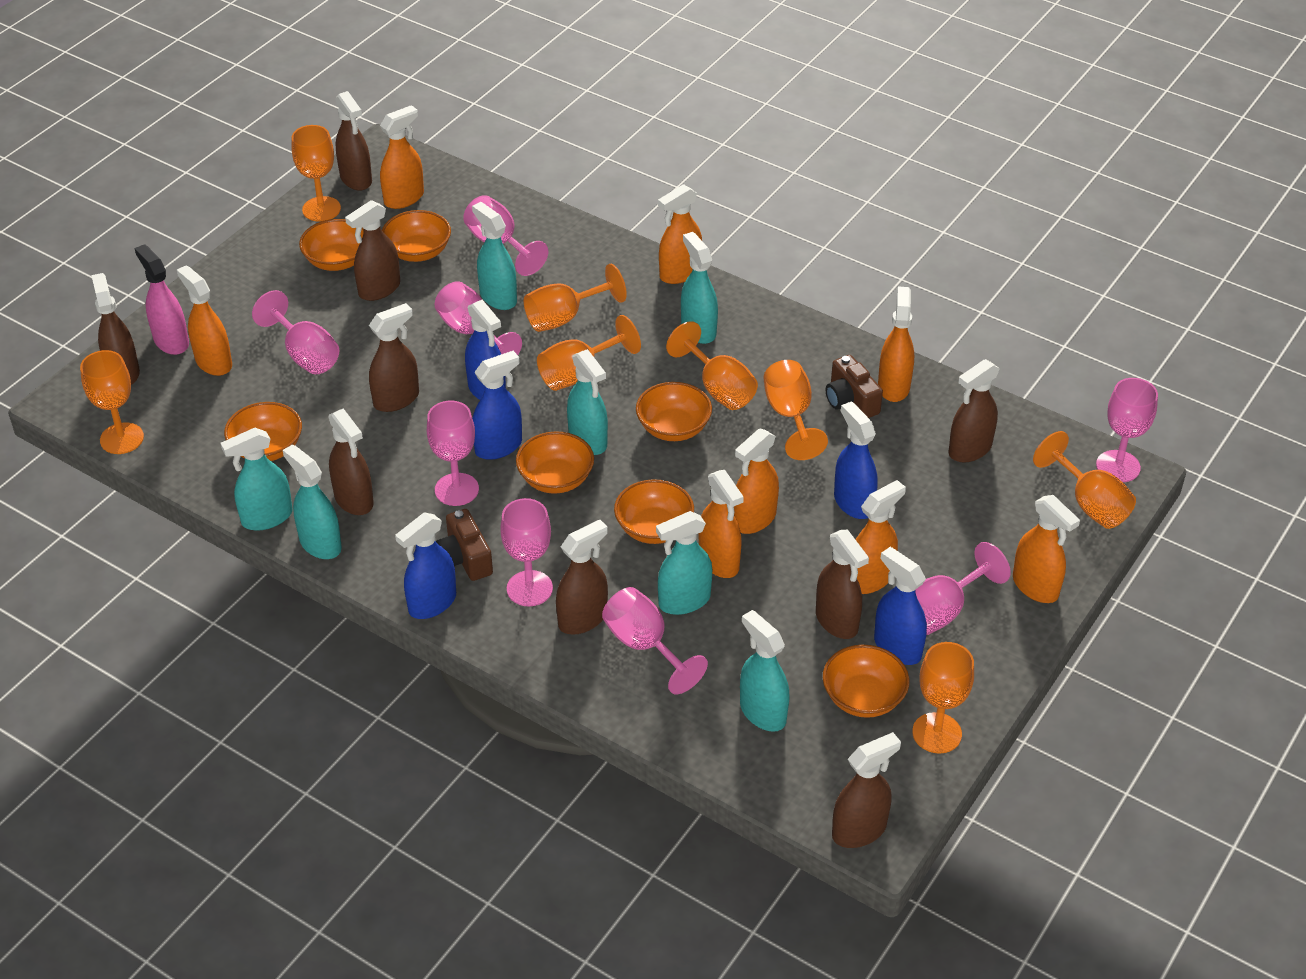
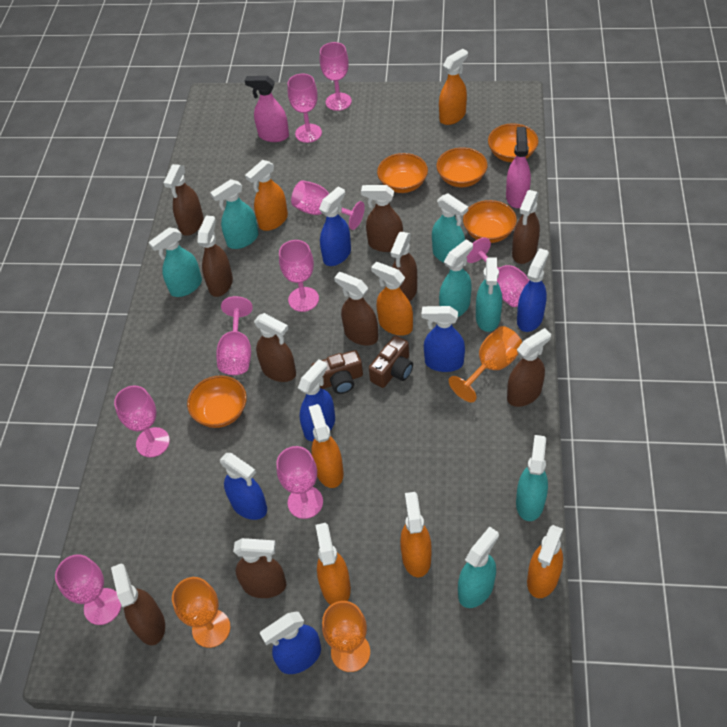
blue spray bottle: [395,512,456,619] [465,300,506,400] [472,351,522,460] [834,401,878,519] [874,547,927,665] = 5 -> [220,453,267,520] [260,612,321,674] [298,359,335,441] [319,187,351,266] [422,306,465,372] [517,248,549,332] = 6
brown spray bottle: [91,273,140,385] [328,408,374,515] [335,91,372,191] [345,200,400,301] [369,303,419,412] [556,519,608,635] [816,530,869,639] [832,732,901,848] [949,359,1000,462] = 9 -> [111,564,165,645] [163,164,204,236] [197,216,233,297] [233,538,286,598] [254,313,296,382] [334,272,378,346] [361,185,403,252] [390,232,417,302] [507,328,551,407] [512,190,540,264] = 10
orange bowl: [224,402,302,461] [299,219,364,271] [382,210,451,262] [516,431,594,494] [614,479,694,544] [636,382,712,441] [823,644,909,718] = 7 -> [187,375,247,428] [377,153,428,193] [436,147,487,187] [463,200,517,243] [488,123,538,162] = 5
orange goblet: [80,350,144,454] [291,125,341,222] [524,264,627,332] [537,315,641,391] [666,321,758,410] [763,360,828,460] [912,642,974,754] [1033,431,1136,529] = 8 -> [172,577,230,648] [322,601,370,672] [449,326,522,402] = 3
orange spray bottle: [177,265,232,376] [380,105,424,209] [658,184,702,284] [699,470,744,578] [734,428,779,534] [855,480,906,594] [878,286,914,402] [1013,495,1080,603] = 8 -> [245,160,288,231] [309,404,344,488] [316,523,351,605] [371,262,413,336] [400,492,432,577] [439,49,468,125] [527,525,563,598] = 7
pink goblet: [252,290,339,374] [427,401,479,506] [435,281,522,355] [463,195,548,276] [500,498,553,607] [602,587,708,694] [915,542,1011,635] [1096,378,1158,482] = 8 -> [55,554,121,625] [114,385,170,457] [216,296,253,375] [276,446,323,519] [279,240,319,312] [288,74,322,143] [291,180,365,230] [320,42,352,111] [467,237,530,307] = 9
pink spray bottle: [134,244,189,355] = 1 -> [245,76,289,142] [506,127,531,208] = 2

